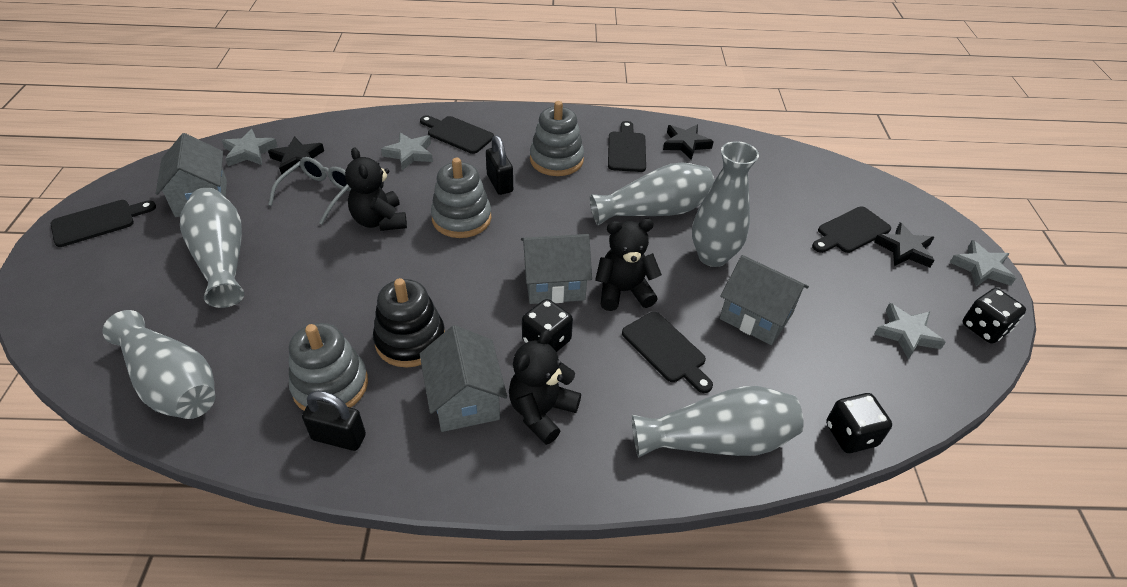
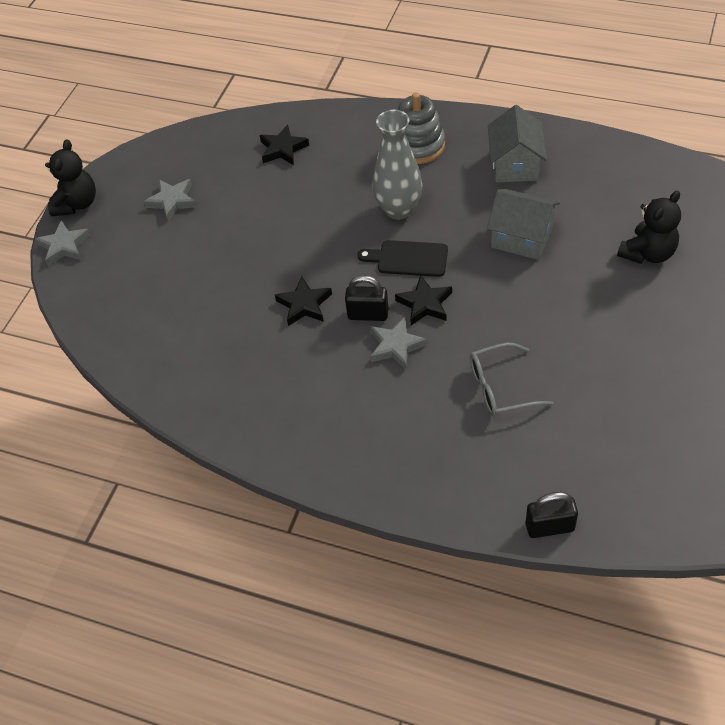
black cutting board: [51,200,156,247] [420,115,494,154] [608,121,646,172] [622,312,713,393] [812,206,891,253] = 5 -> [358,240,448,277] = 1
black dice: [522,299,573,352] [826,393,892,453] [963,288,1026,344] = 3 -> none = 0
black stacking toy: [373,278,445,367] = 1 -> none = 0
black teddy bear: [345,147,407,231] [509,329,581,445] [595,219,662,311] = 3 -> [45,139,96,216] [617,190,681,264] = 2
grey house: [155,133,227,217] [420,325,507,432] [521,234,592,304] [720,255,809,345] = 4 -> [487,189,560,260] [488,105,547,183] = 2
grey stacking toy: [289,323,368,411] [431,158,492,238] [530,101,584,176] = 3 -> [398,92,445,164] = 1
grey star: [221,129,278,166] [381,132,433,170] [874,303,946,360] [949,240,1016,287] = 4 -> [35,220,91,266] [144,179,197,221] [370,317,427,370] = 3
grey vase: [103,310,215,419] [180,188,244,308] [590,162,715,226] [632,386,804,458] [692,141,759,267] = 5 -> [372,110,422,220] = 1

